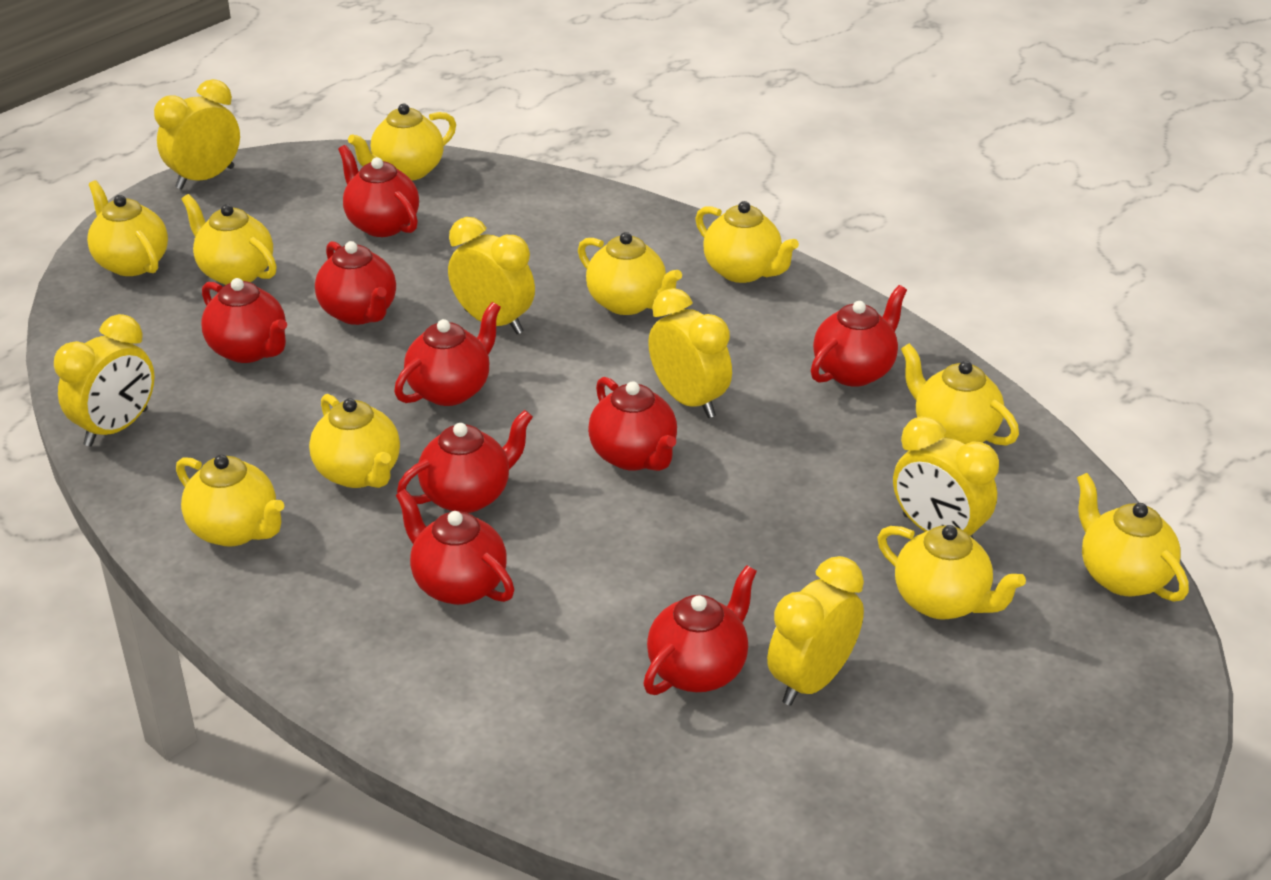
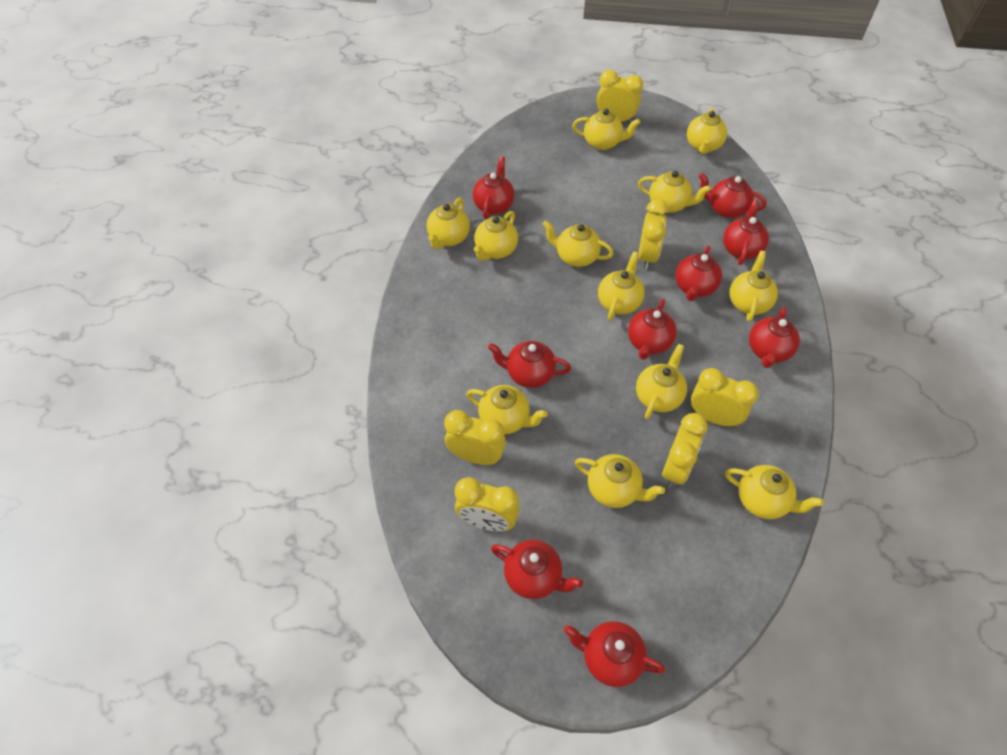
yellow teapot: [87,180,168,276] [176,455,284,547] [181,194,277,285] [309,394,400,488] [348,104,456,181] [578,232,682,315] [695,201,799,283] [877,525,1026,620] [901,343,1019,446] [1077,473,1189,602] = 10 -> [426,198,470,249] [466,385,547,435] [474,211,518,261] [543,221,614,267] [572,109,641,150] [575,454,665,508] [598,251,645,321] [636,344,687,419] [638,171,711,213] [687,108,727,154] [725,465,824,519] [730,251,778,322] = 12

